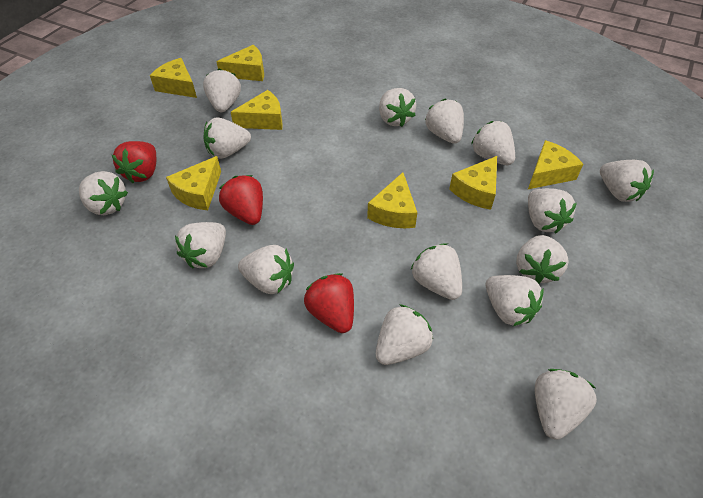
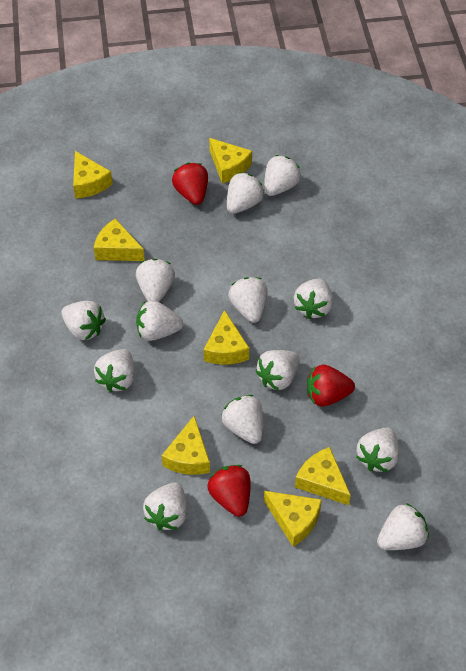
white strawberry: [79,171,128,215] [175,222,226,268] [203,69,241,112] [203,117,251,159] [238,245,294,294] [376,304,433,365] [379,88,416,127] [411,243,462,300] [425,99,464,144] [471,121,515,165] [486,275,543,326] [516,235,569,284] [528,188,577,233] [535,369,597,440] [600,160,654,202] = 15 -> [61,301,106,340] [94,349,135,392] [136,259,175,302] [136,300,183,341] [143,482,187,531] [222,395,263,444] [227,172,264,214] [228,277,268,323] [255,350,300,391] [264,155,301,196] [294,278,333,319] [356,428,399,472] [377,503,429,550] = 13

